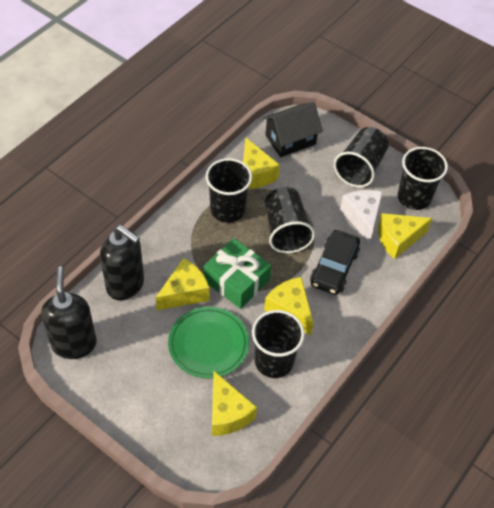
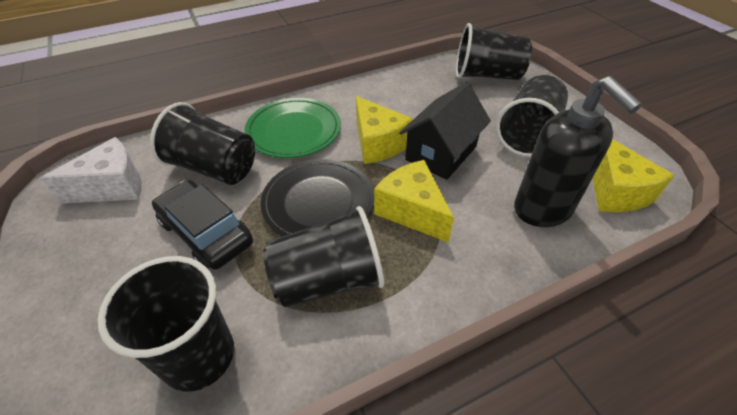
black plate: none = 0 -> [260,159,374,236] = 1
black soap dispenser: [41,266,97,359] [100,225,144,301] = 2 -> [514,76,642,227] = 1
green gift: [204,238,271,309] = 1 -> none = 0
yellow cheese: [156,258,210,310] [212,371,257,436] [243,138,280,189] [264,277,314,335] [378,213,432,259] = 5 -> [356,96,413,164] [374,160,454,243] [593,139,675,212] = 3

